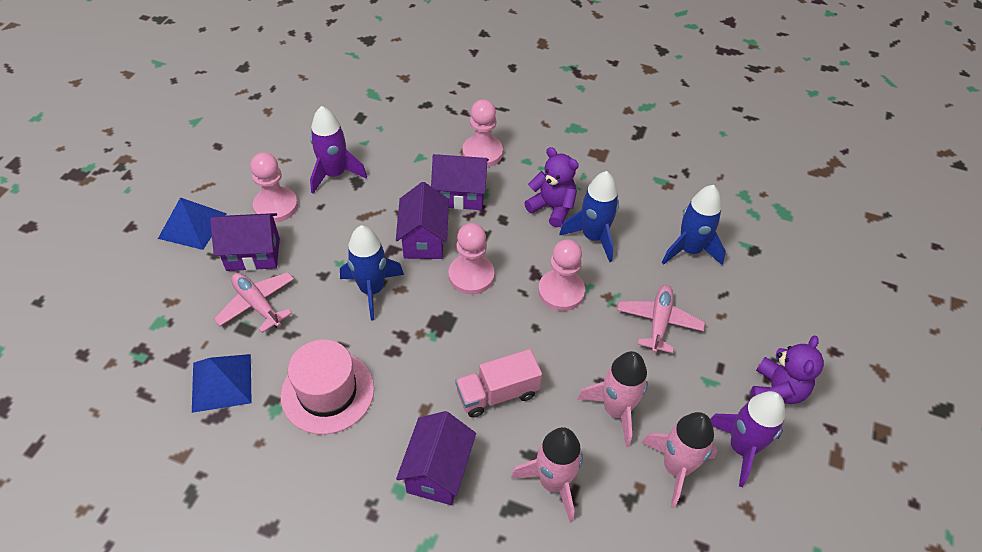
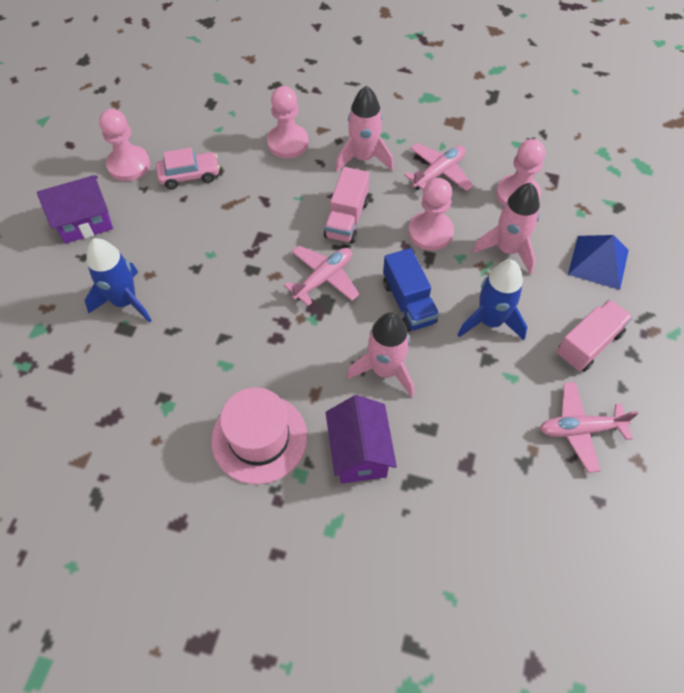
blue pyramid: [158,197,227,250] [192,354,252,413] = 2 -> [568,235,629,290] = 1
blue rocket: [340,225,404,320] [559,171,619,262] [662,185,726,265] = 3 -> [85,238,152,323] [458,260,527,340] = 2
blue truck: none = 0 -> [383,248,439,332] = 1
pink car: none = 0 -> [156,148,220,189] = 1
pink plane: [214,272,294,333] [617,285,705,353] = 2 -> [284,246,359,306] [404,143,473,191] [540,382,639,473] = 3
pink truck: [455,349,542,418] = 1 -> [324,167,369,244] [557,299,633,372] = 2
purple house: [210,213,280,271] [396,182,449,259] [396,411,476,505] [431,154,489,210] = 4 -> [37,175,113,244] [326,395,397,484] = 2
purple rocket: [310,106,367,194] [710,391,785,487] = 2 -> none = 0
purple teddy bear: [524,147,579,227] [751,336,824,404] = 2 -> none = 0

